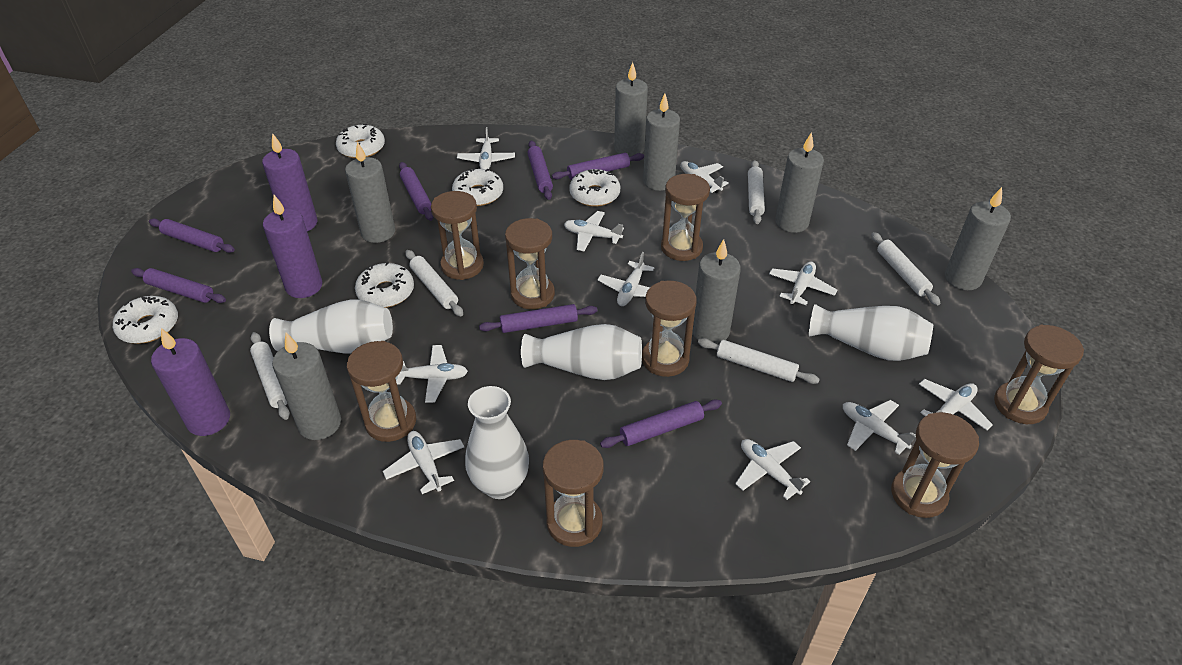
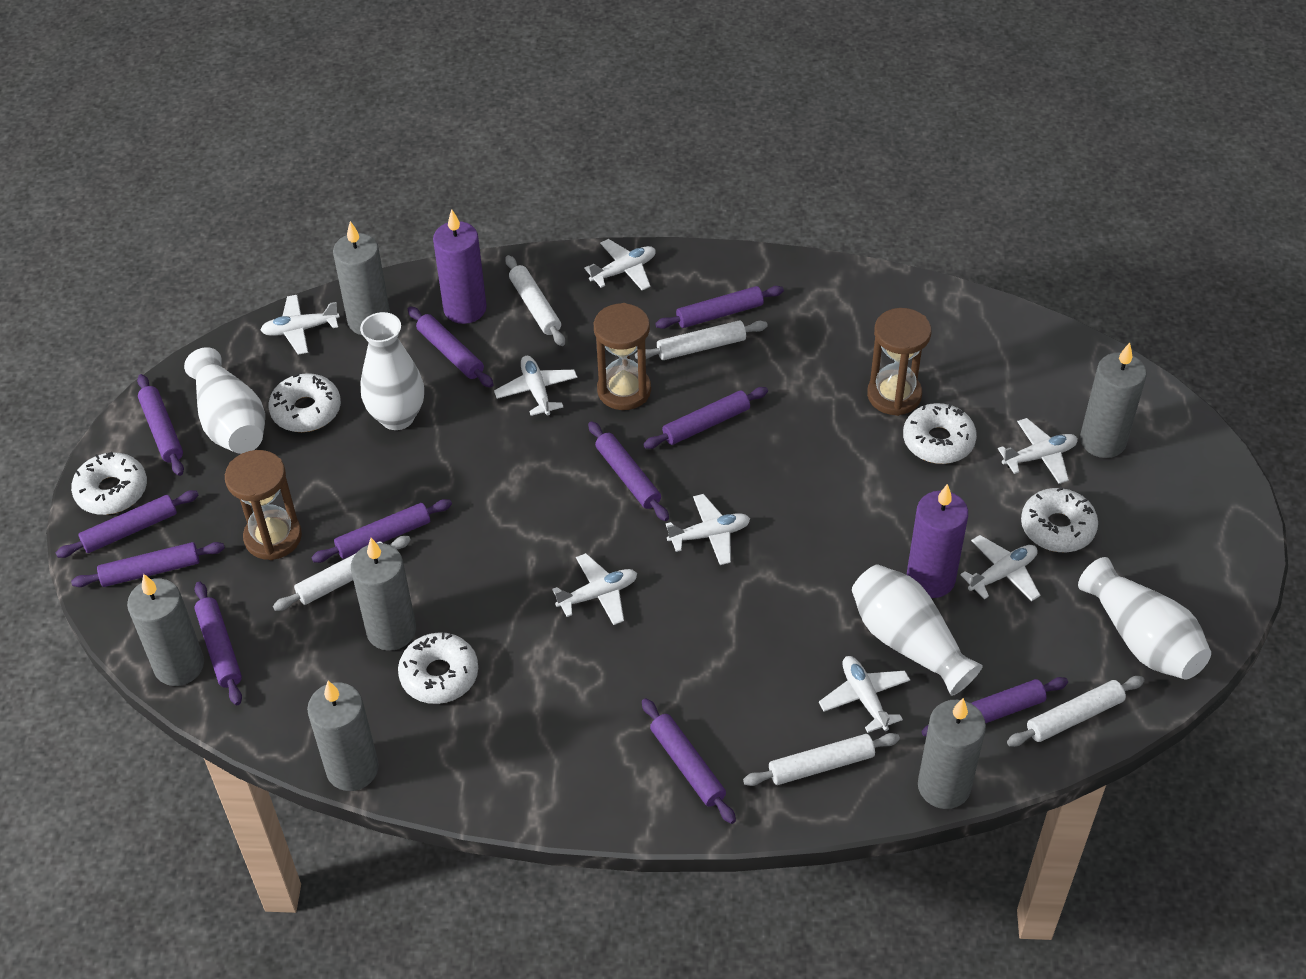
brown hourglass: [347,341,416,442] [431,191,484,280] [505,218,555,309] [543,440,604,547] [642,281,697,377] [661,174,710,261] [891,412,979,518] [994,325,1084,424] = 8 -> [225,450,302,560] [594,303,651,410] [867,308,931,416] = 3
grey candle: [272,332,341,440] [345,142,395,243] [614,62,648,157] [643,94,680,191] [692,239,741,344] [775,132,824,233] [945,187,1011,290] = 7 -> [127,574,204,686] [307,681,379,791] [333,221,390,335] [351,538,416,651] [918,698,986,809] [1080,343,1146,458] = 6
purple candle: [151,328,230,436] [262,133,318,232] [263,195,322,298] = 3 -> [433,209,487,324] [907,484,968,598] = 2
purple rolling pin: [131,268,226,303] [149,218,235,253] [399,162,434,221] [479,304,598,333] [528,141,553,200] [552,153,644,180] [600,399,722,448] = 7 -> [56,490,198,558] [71,542,225,587] [137,374,184,476] [194,582,242,705] [311,499,452,563] [408,306,494,388] [588,421,669,521] [642,698,736,824] [643,387,768,449] [655,286,784,329] [922,677,1068,736] = 11
white plane: [383,431,464,494] [396,345,468,403] [457,127,515,170] [564,211,624,252] [598,252,654,306] [680,161,729,193] [735,439,810,500] [769,262,837,305] [843,400,916,455] [919,379,993,430] = 10 -> [261,295,339,355] [494,356,577,416] [552,553,637,625] [584,239,656,291] [666,494,750,565] [819,656,910,733] [960,535,1040,601] [998,418,1078,484] = 8

